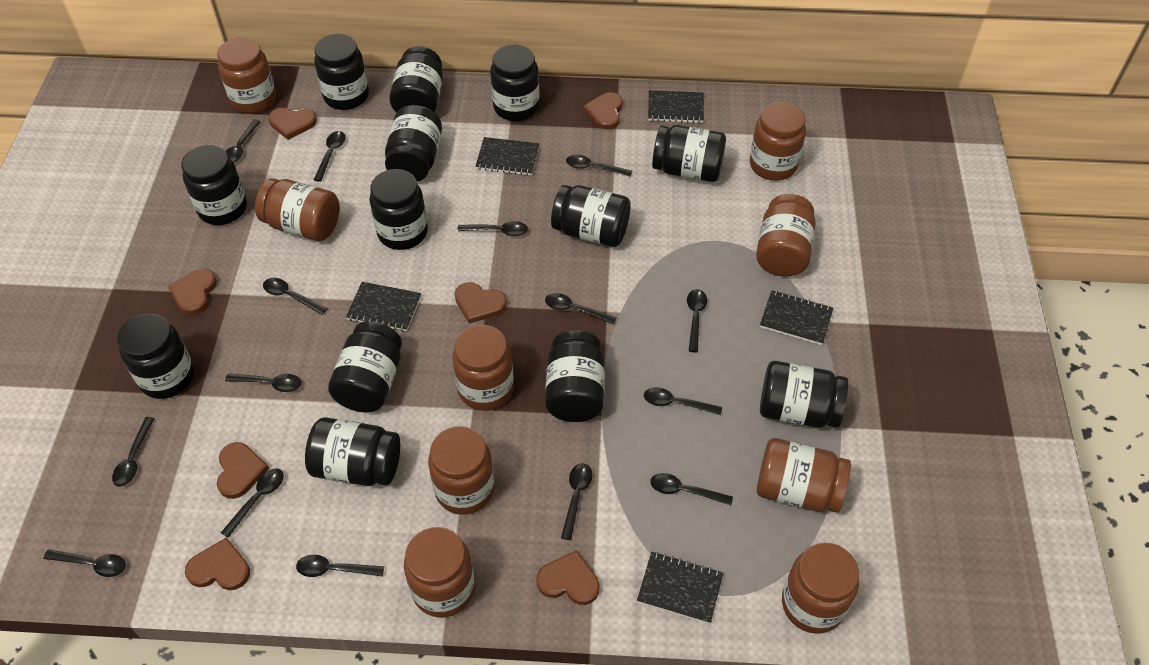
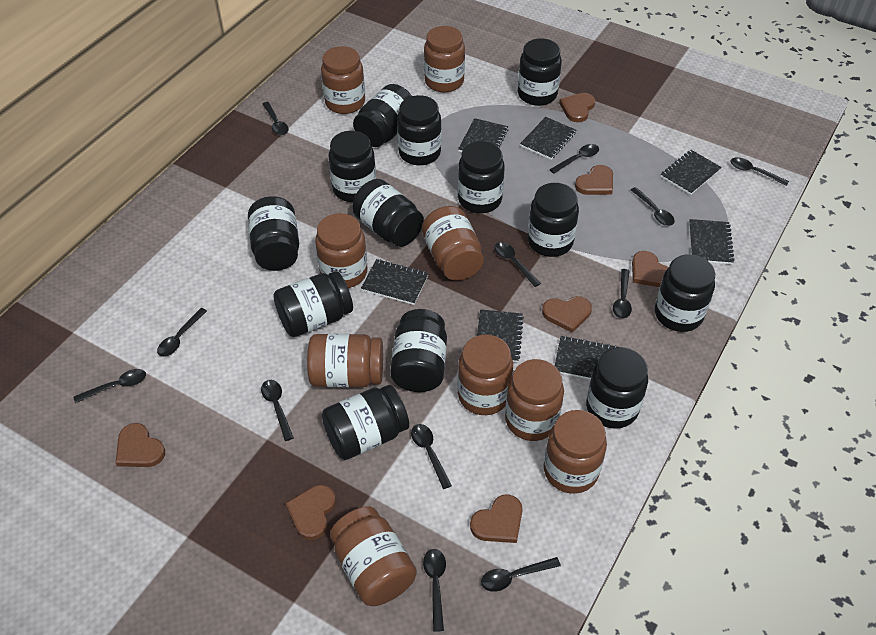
black notebook: [346,282,421,331] [475,137,539,176] [637,552,723,624] [648,90,704,123] [760,290,833,345] = 5 -> [361,259,429,305] [458,118,508,152] [477,309,524,362] [520,117,576,160] [555,336,617,379] [661,150,722,195] [689,219,735,264] = 7
black spoon: [44,549,126,577] [112,417,155,487] [221,468,284,538] [225,119,261,163] [225,373,301,392] [263,278,327,315] [296,555,384,577] [314,131,345,182] [457,221,528,236] [545,293,616,325] [561,463,592,540] [566,155,632,177] [644,387,722,415] [650,473,733,505] [687,289,707,352] = 15 -> [73,369,146,403] [157,308,207,357] [261,380,294,441] [262,102,288,135] [411,424,452,489] [423,549,446,632] [481,557,561,592] [494,242,541,287] [549,144,599,174] [613,269,632,319] [631,187,675,226] [730,157,789,186] = 12

